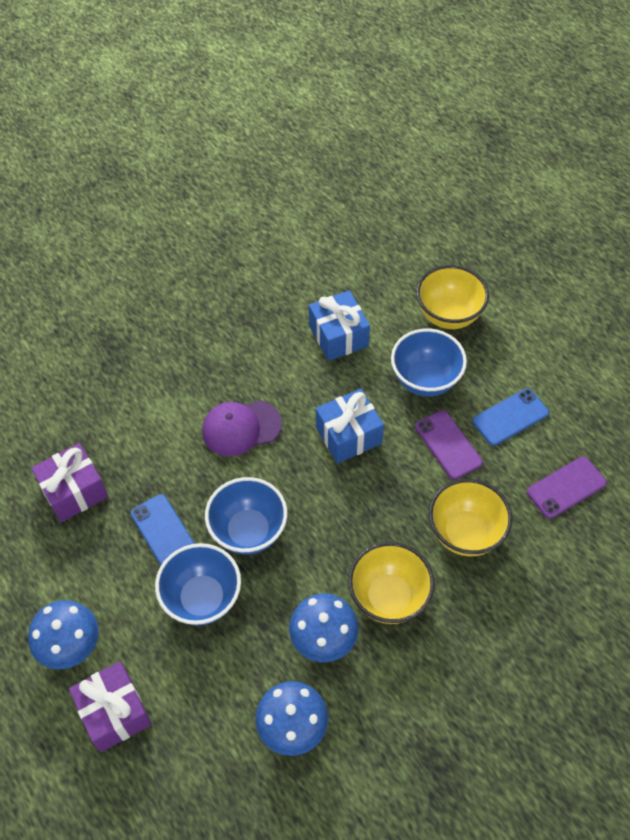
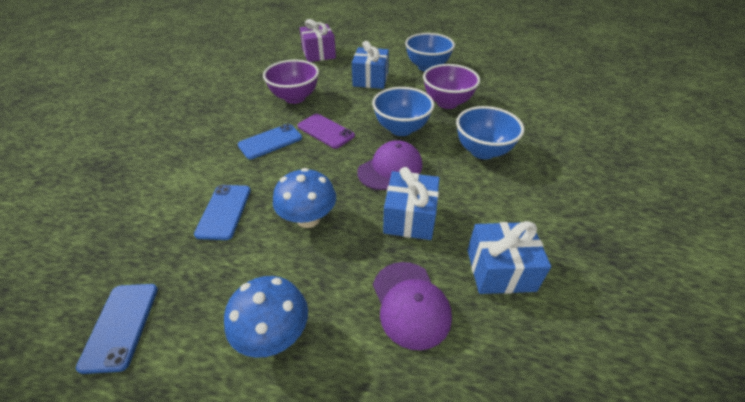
blue gift: [309,290,370,361] [316,389,384,464] = 2 -> [352,41,389,89] [383,167,439,240] [467,221,551,294] = 3
blue mushroom: [28,600,99,669] [255,681,328,756] [289,593,359,662] = 3 -> [224,276,308,358] [273,168,336,228] = 2
blue phone: [130,494,195,566] [473,388,549,446] = 2 -> [76,284,158,374] [194,185,251,240] [238,124,302,159] = 3
purple bowl: none = 0 -> [263,60,319,104] [423,64,480,109] = 2
purple cap: [202,400,282,456] = 1 -> [357,140,422,190] [373,262,452,350] = 2
purple gift: [31,443,108,522] [69,661,151,752] = 2 -> [300,19,336,62] = 1
purple phone: [415,410,483,480] [527,457,607,519] = 2 -> [298,114,355,149] = 1
yellow bowl: [348,542,435,624] [416,265,489,329] [429,479,512,556] = 3 -> none = 0

